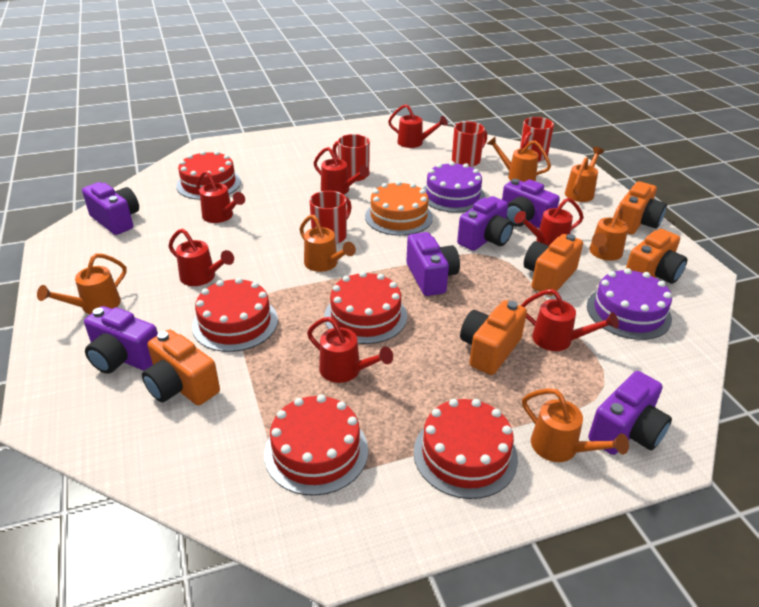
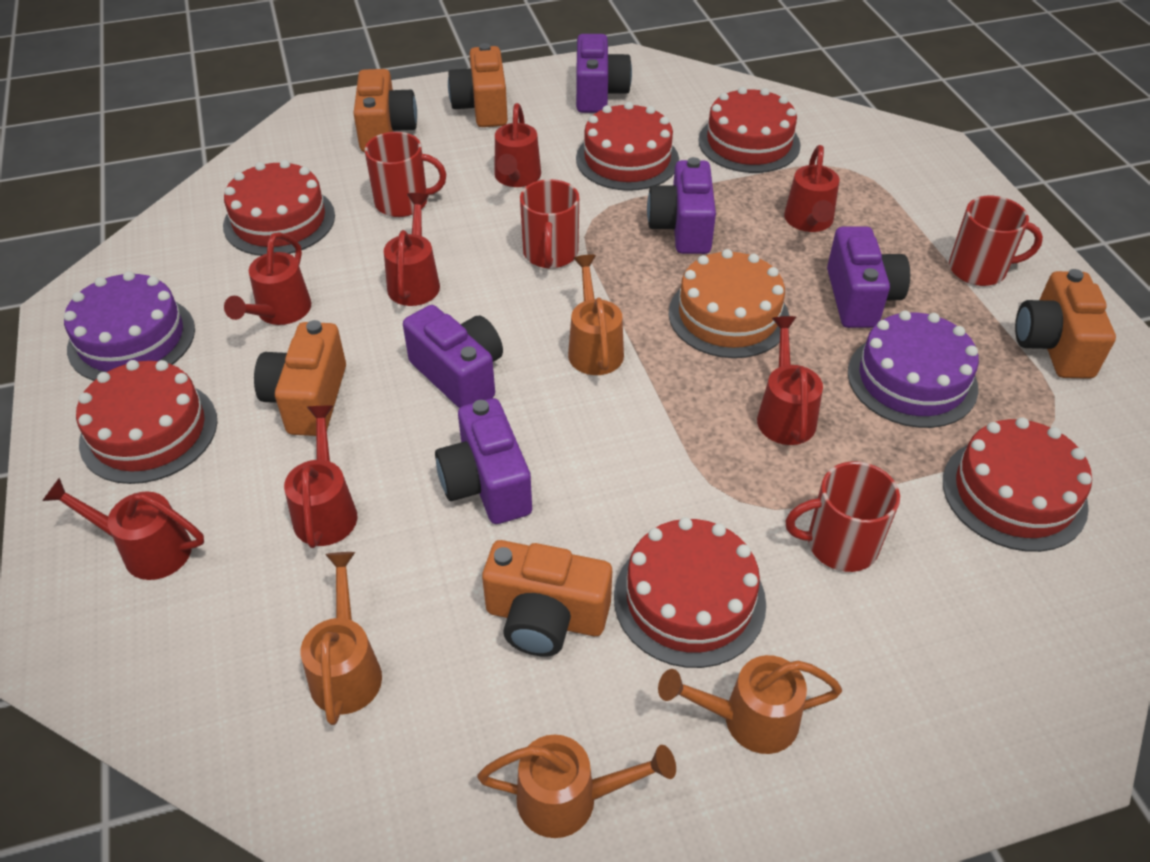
orange watering can: [37,253,127,314] [299,215,356,272] [487,137,551,182] [522,388,629,462] [565,147,604,202] [589,205,628,261] = 6 -> [301,552,382,725] [477,735,676,838] [568,255,624,375] [658,655,842,754] = 4
purple camera: [82,182,139,235] [84,306,158,374] [406,232,460,296] [457,196,513,251] [502,179,560,228] [588,371,672,455] = 6 -> [403,305,503,408] [435,398,532,524] [576,34,632,113] [647,157,716,254] [827,226,910,328] = 5
red cake: [176,151,241,200] [192,277,278,352] [264,395,368,496] [324,271,407,344] [414,399,518,499] = 5 -> [76,360,217,484] [223,160,335,256] [576,102,679,191] [614,517,766,668] [698,87,801,173] [943,417,1092,552] = 6

